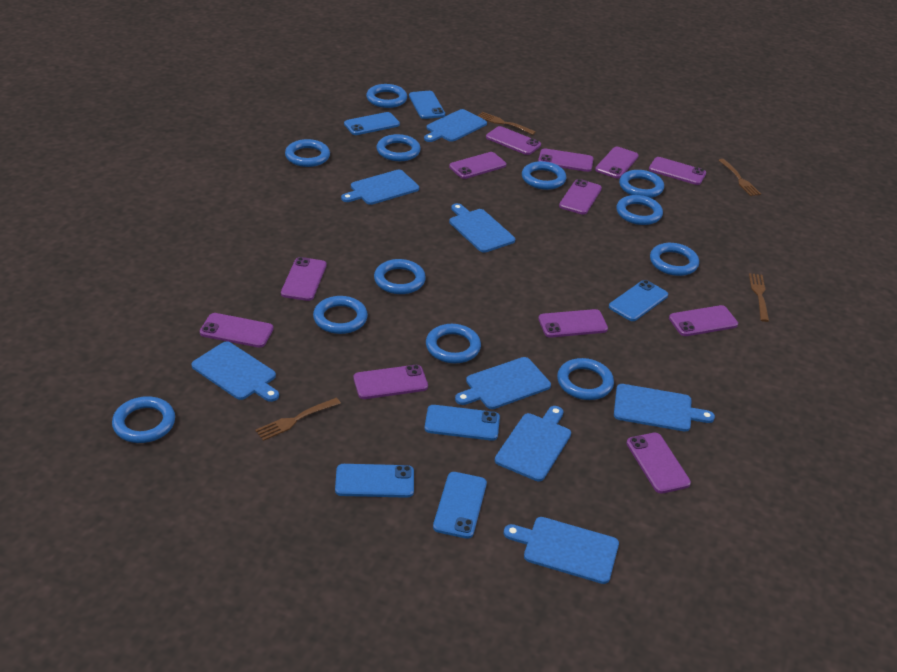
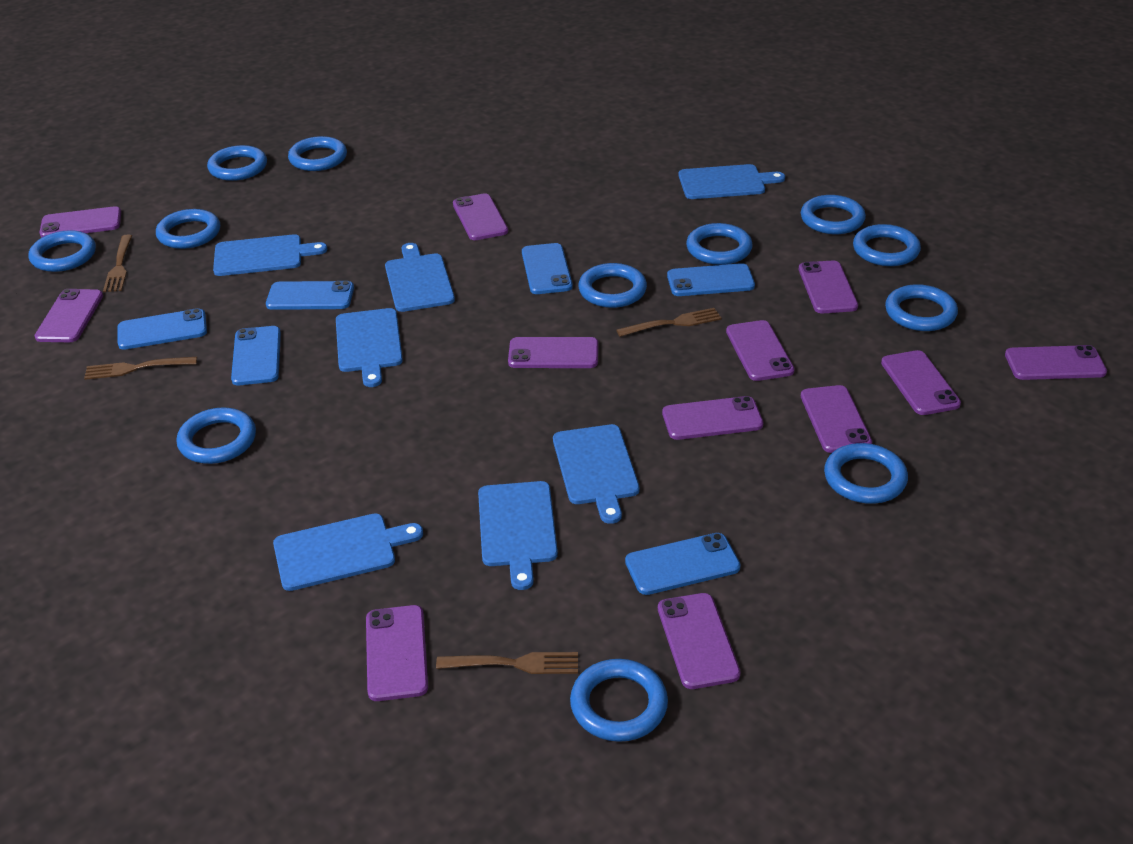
blue cutting board: [191,341,279,402] [341,170,419,205] [424,109,487,142] [449,203,515,253] [455,357,551,409] [495,406,571,481] [504,517,619,584] [614,384,715,432] = 8 -> [213,234,327,276] [273,513,423,591] [336,308,403,387] [385,243,455,312] [478,481,558,590] [553,424,639,524] [679,164,785,199] = 7

